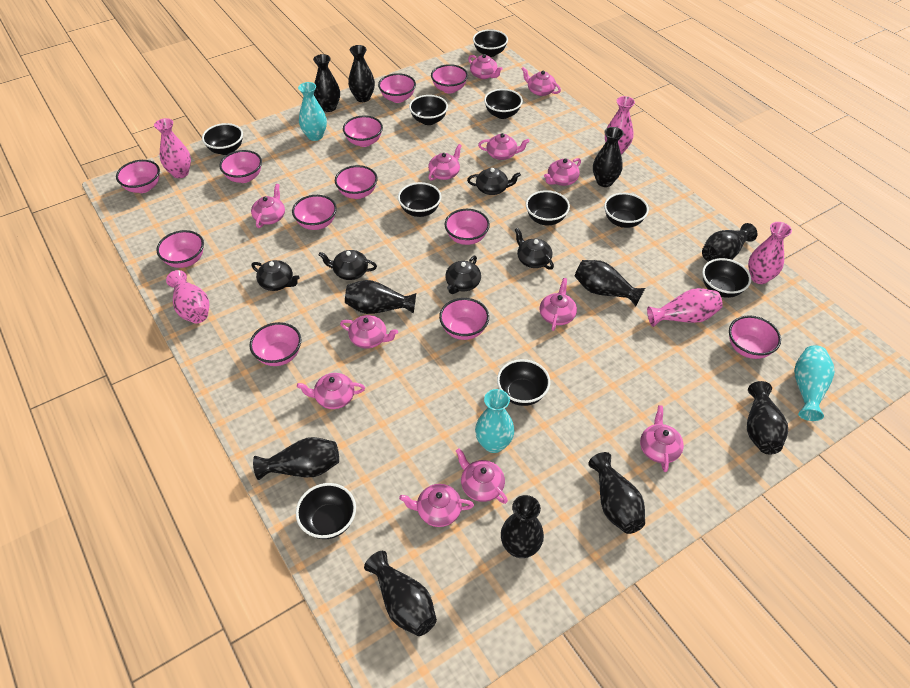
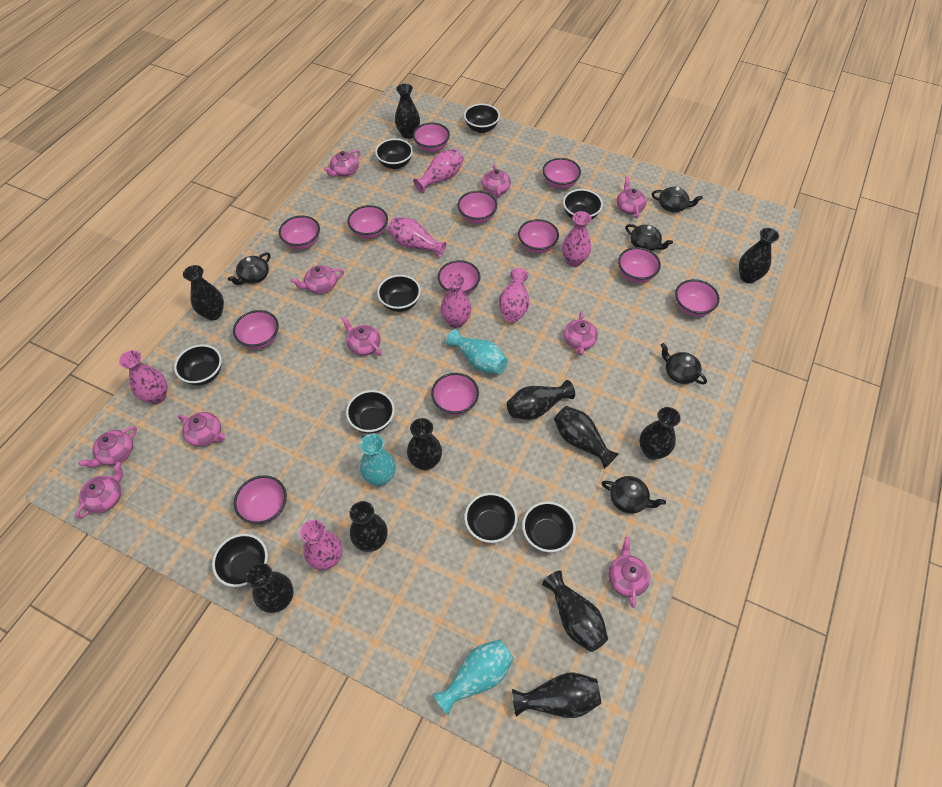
black bowl: [202,123,243,155] [296,483,356,539] [398,182,441,217] [409,95,448,125] [473,29,508,57] [484,89,523,119] [497,359,550,406] [526,190,570,225] [604,193,649,228] [702,258,751,298] = 10 -> [174,344,222,385] [212,534,268,587] [346,390,395,434] [375,138,413,169] [377,275,421,312] [464,104,500,133] [465,493,518,543] [522,502,576,552] [563,189,603,220] = 9
pink teapot: [251,184,285,228] [297,373,365,409] [340,315,398,348] [399,484,474,527] [428,144,462,181] [456,448,508,504] [468,54,503,79] [478,133,530,160] [522,67,561,96] [540,278,577,331] [544,158,581,186] [640,406,684,472] = 12 -> [75,462,123,519] [78,426,137,468] [178,412,225,447] [291,265,344,294] [324,150,360,177] [341,317,382,356] [482,164,511,198] [564,312,598,356] [608,537,650,608] [616,176,647,218] = 10
pink vase: [154,118,191,178] [166,270,209,323] [605,96,635,155] [647,288,723,327] [748,222,792,284] = 5 -> [119,350,167,404] [300,520,342,570] [388,217,447,258] [413,149,464,193] [440,273,471,328] [499,268,529,322] [562,211,591,267] = 7

